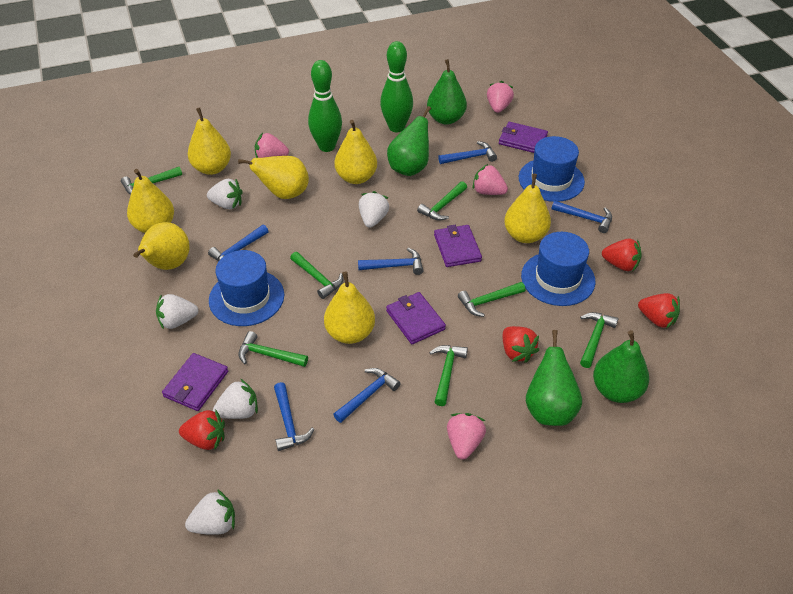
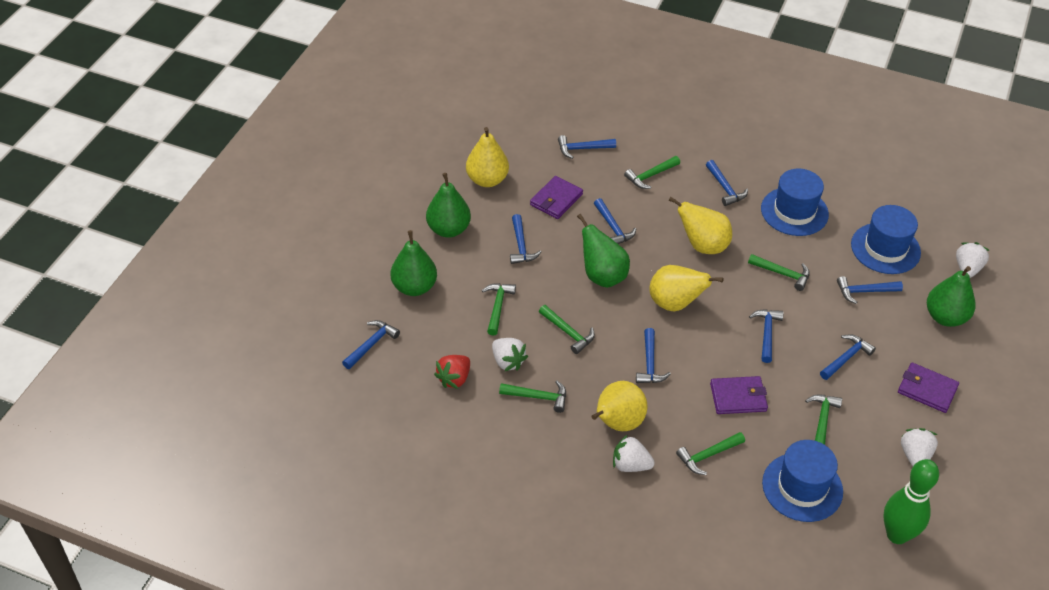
blue hammer: [208,225,269,262] [274,382,314,451] [333,368,401,423] [358,248,423,275] [438,141,497,164] [551,201,612,233] = 6 -> [342,320,400,369] [510,214,541,264] [558,135,616,159] [594,198,636,244] [636,328,671,383] [706,160,748,206] [749,309,784,363] [820,334,876,380] [837,276,903,304] = 9
green bowling pin: [308,60,342,152] [380,41,413,132] = 2 -> [883,459,939,544] = 1
pink strawberry: [255,133,289,158] [447,413,486,460] [473,164,508,195] [487,81,514,113] = 4 -> none = 0
purple wallet: [162,353,228,411] [386,292,446,344] [434,225,482,267] [499,122,548,153] = 4 -> [530,176,583,219] [710,376,768,414] [898,363,959,413] = 3
red strawberry: [179,410,225,450] [503,326,539,363] [602,238,642,271] [638,293,680,329] = 4 -> [434,355,470,389] = 1
white strawberry: [156,294,198,329] [185,489,235,535] [207,179,243,209] [213,379,258,419] [359,191,389,228] = 5 -> [492,338,528,371] [613,434,655,472] [901,428,938,466] [956,242,989,278] = 4
yellow pear: [127,169,174,233] [133,222,190,270] [188,107,231,175] [238,156,309,199] [324,271,375,344] [334,120,377,184] [504,174,551,243] = 7 -> [466,127,509,187] [591,381,647,431] [649,265,723,311] [668,197,732,254] = 4

